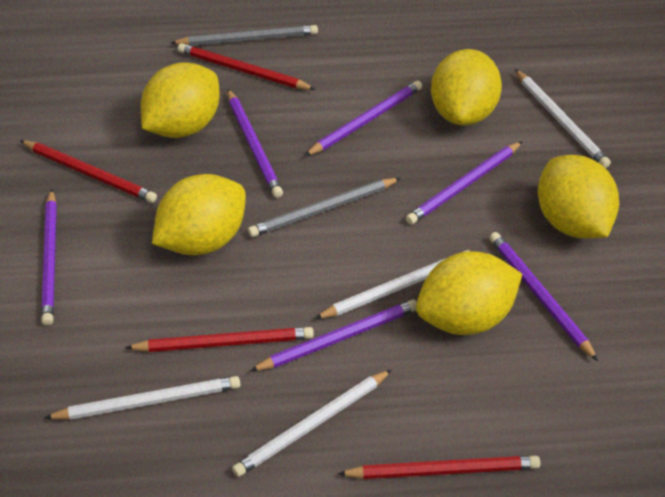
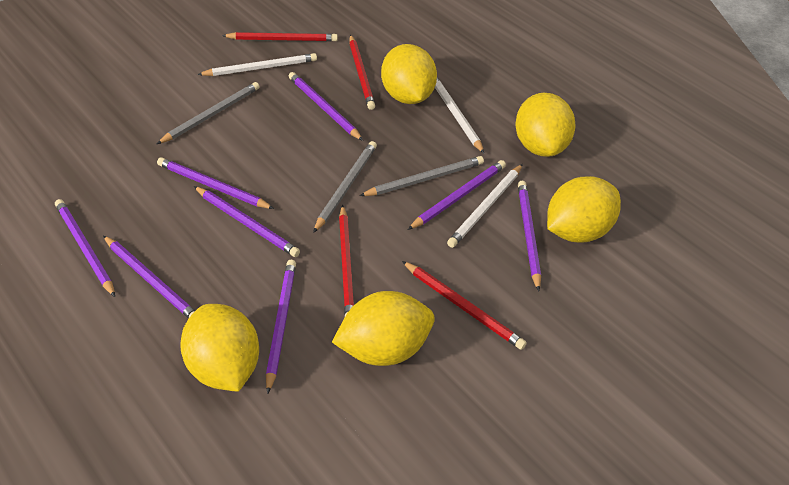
grey pencil: [171,25,318,46] [248,178,401,237] = 2 -> [157,82,260,144] [313,141,377,233] [359,156,484,196] = 3
purple pencil: [41,189,57,326] [228,89,283,198] [250,300,417,371] [305,81,422,156] [406,141,523,225] [489,232,598,361] = 6 -> [55,199,115,297] [103,236,195,319] [157,157,274,209] [194,186,300,257] [266,260,296,394] [289,72,363,141] [408,160,506,230] [518,181,541,291] = 8
white pencil: [44,376,241,420] [232,369,392,477] [314,250,469,319] [515,69,611,168] = 4 -> [197,53,317,76] [435,77,484,153] [447,164,523,248] = 3

